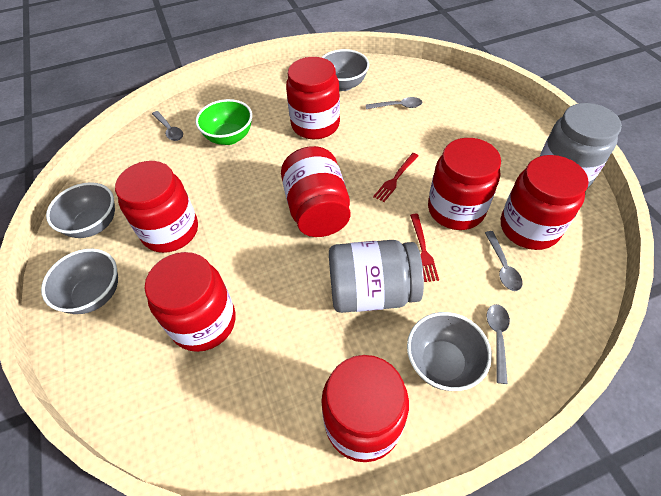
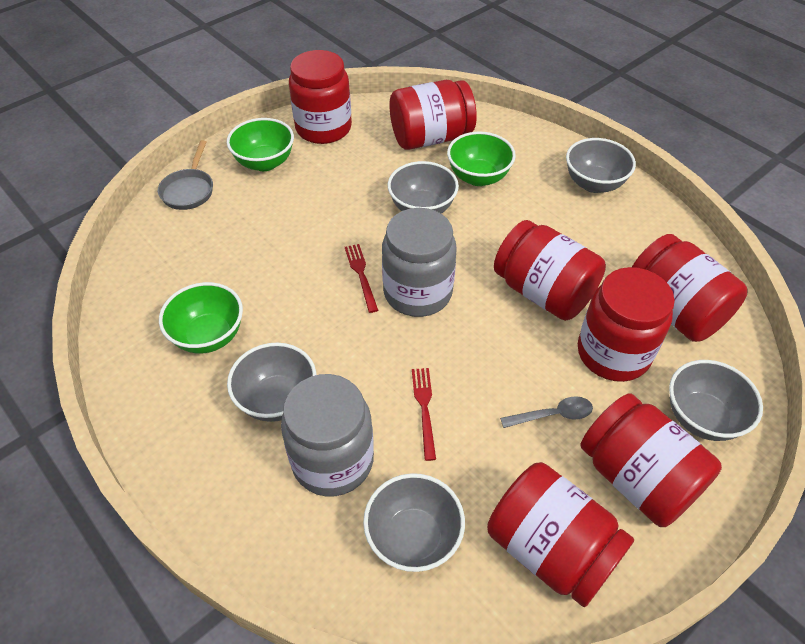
green bowl: [195,99,252,145] = 1 -> [159,282,243,354] [227,118,294,171] [447,132,516,186] = 3
grey bowl: [41,249,118,314] [46,182,115,238] [321,49,369,91] [407,312,492,391] = 4 -> [227,343,316,422] [363,473,465,572] [388,161,459,214] [566,138,636,193] [669,360,763,441] = 5
grey pan: none = 0 -> [158,140,213,210] = 1
grey spoon: [152,111,183,141] [366,97,422,109] [485,231,523,291] [487,304,510,384] = 4 -> [500,396,593,428] = 1

